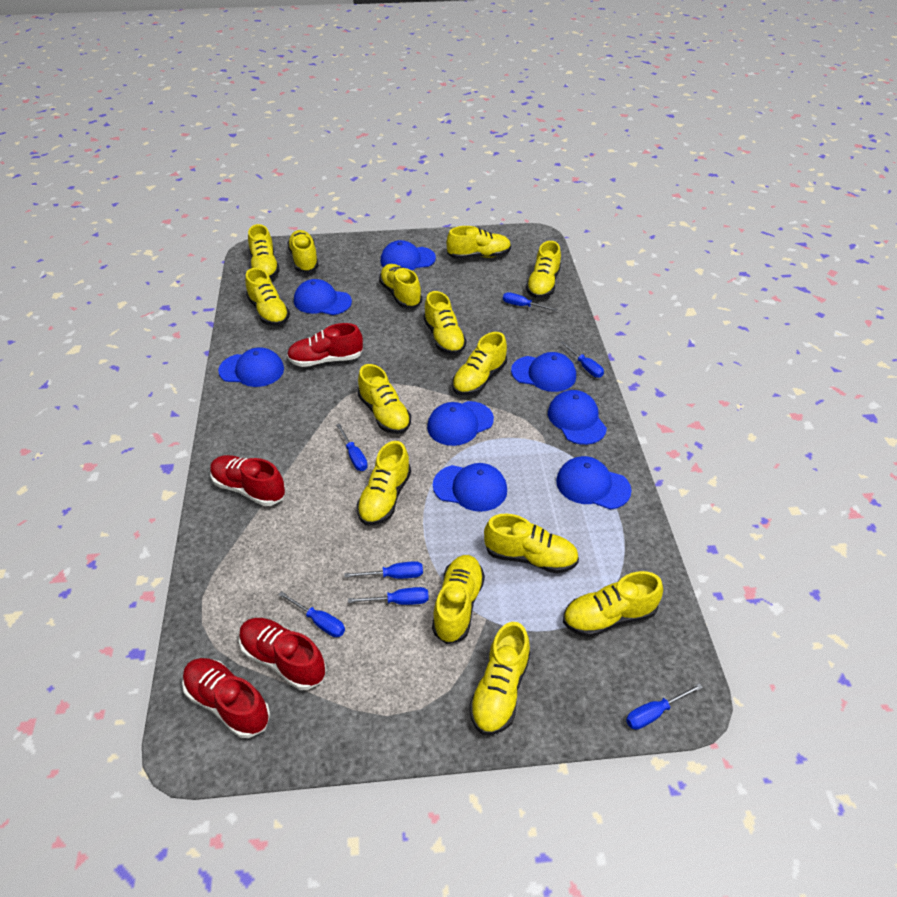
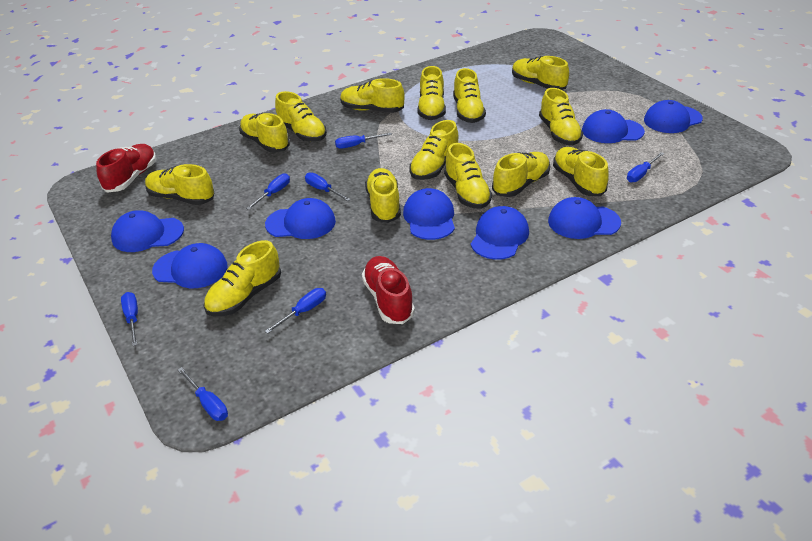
red shoe: [182,658,270,738] [210,455,286,506] [239,618,326,690] [287,323,363,367] = 4 -> [96,144,156,193] [362,256,415,324] = 2

